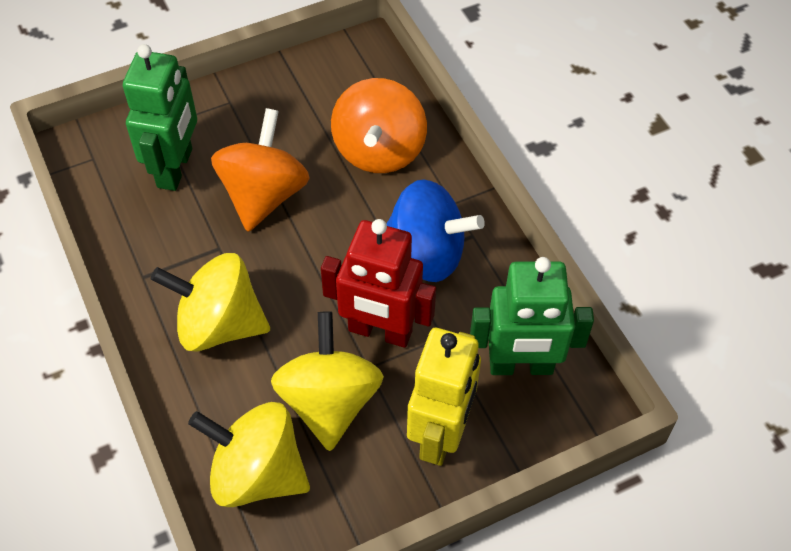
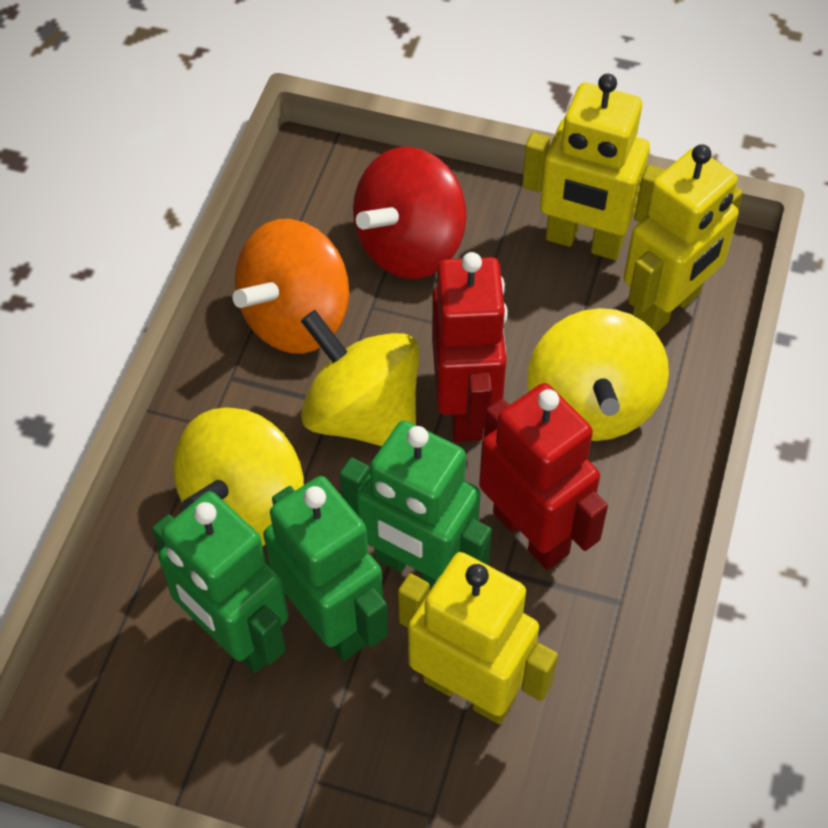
blue spinning top: [386,179,485,282] = 1 -> none = 0
green robot: [123,44,197,191] [470,257,594,375] = 2 -> [152,491,289,673] [263,476,388,661] [340,420,492,588] = 3
orange spinning top: [211,108,310,232] [331,78,427,173] = 2 -> [233,219,349,354] = 1
red robot: [321,219,436,348] = 1 -> [432,252,508,442] [479,383,608,570] = 2
red spinning top: none = 0 -> [353,147,466,279] = 1
yellow robot: [407,328,481,466] = 1 -> [398,552,558,724] [522,74,665,260] [624,144,743,333] = 3

